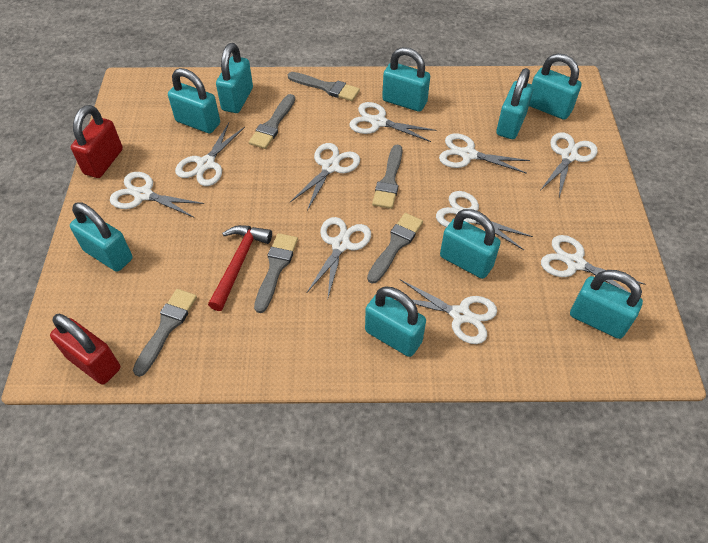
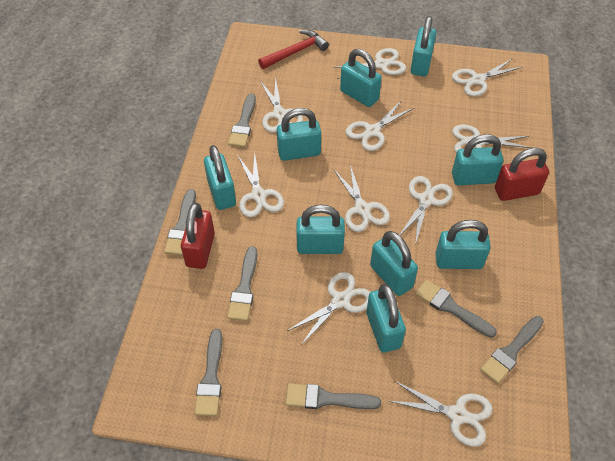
grey brush: [133,289,197,377] [249,94,295,149] [254,233,298,313] [288,72,360,101] [367,213,423,284] [372,145,403,209] = 6 -> [164,189,196,256] [194,329,222,416] [227,246,257,321] [228,94,256,147] [286,383,381,409] [415,280,497,338] [480,316,544,384] = 7

